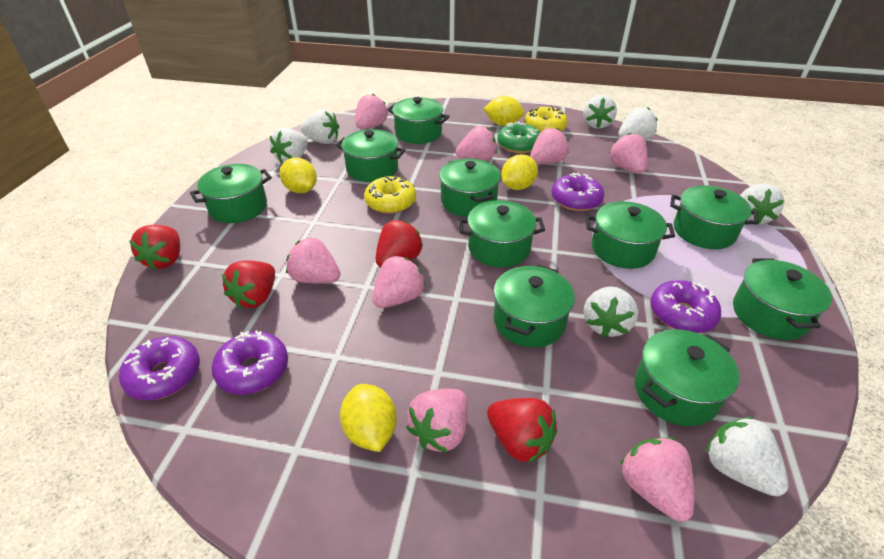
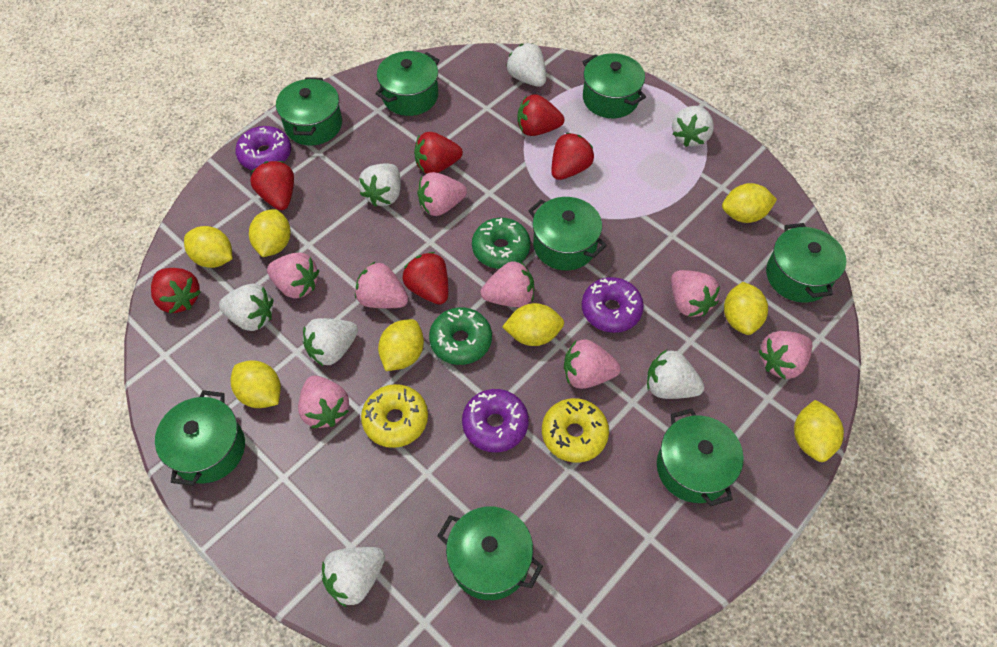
green donut: [497,122,540,153] = 1 -> [429,307,492,365] [472,218,530,269] = 2
green pot: [190,164,272,223] [336,129,406,182] [387,97,450,144] [439,158,501,217] [459,200,545,267] [493,265,575,348] [586,201,675,269] [635,329,739,426] [670,185,759,249] [733,259,832,340] = 10 -> [155,390,245,486] [276,77,342,146] [375,51,440,116] [438,507,543,600] [528,197,607,271] [583,53,646,118] [657,408,744,506] [766,223,846,303] = 8
purple donut: [119,336,200,400] [212,330,288,395] [552,172,604,211] [651,280,721,333] = 4 -> [235,126,291,170] [462,389,529,452] [582,277,644,333] = 3
red strawberry: [129,225,180,270] [222,260,275,309] [376,220,423,267] [487,398,557,463] = 4 -> [151,268,201,314] [251,161,294,210] [403,252,448,305] [414,132,463,174] [517,94,564,136] [551,133,594,180] = 6
yellow lemon: [280,157,317,193] [340,384,397,452] [483,96,525,126] [501,154,538,190] = 4 -> [184,226,232,268] [231,361,281,408] [249,209,291,257] [378,319,424,371] [502,303,564,346] [722,183,777,223] [724,282,768,335] [794,400,844,462] = 8

